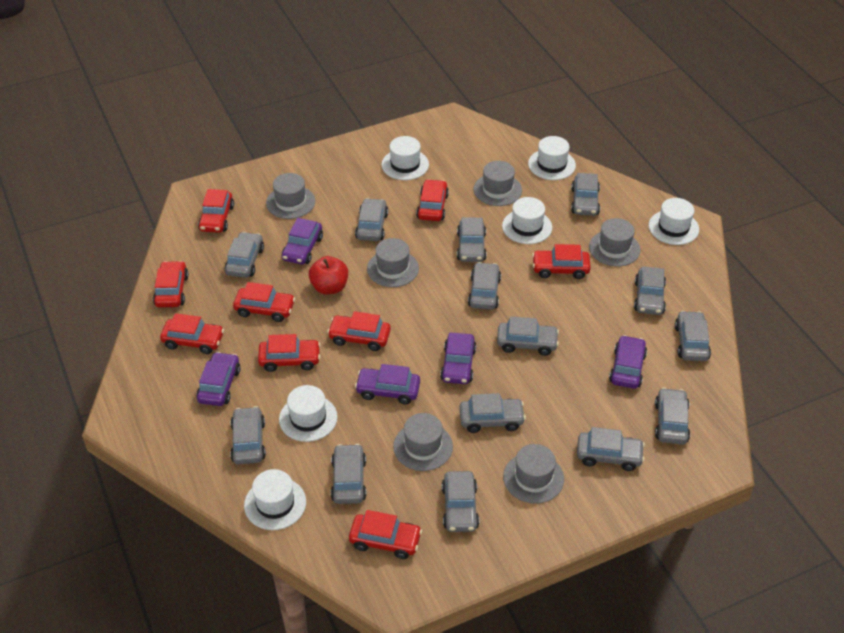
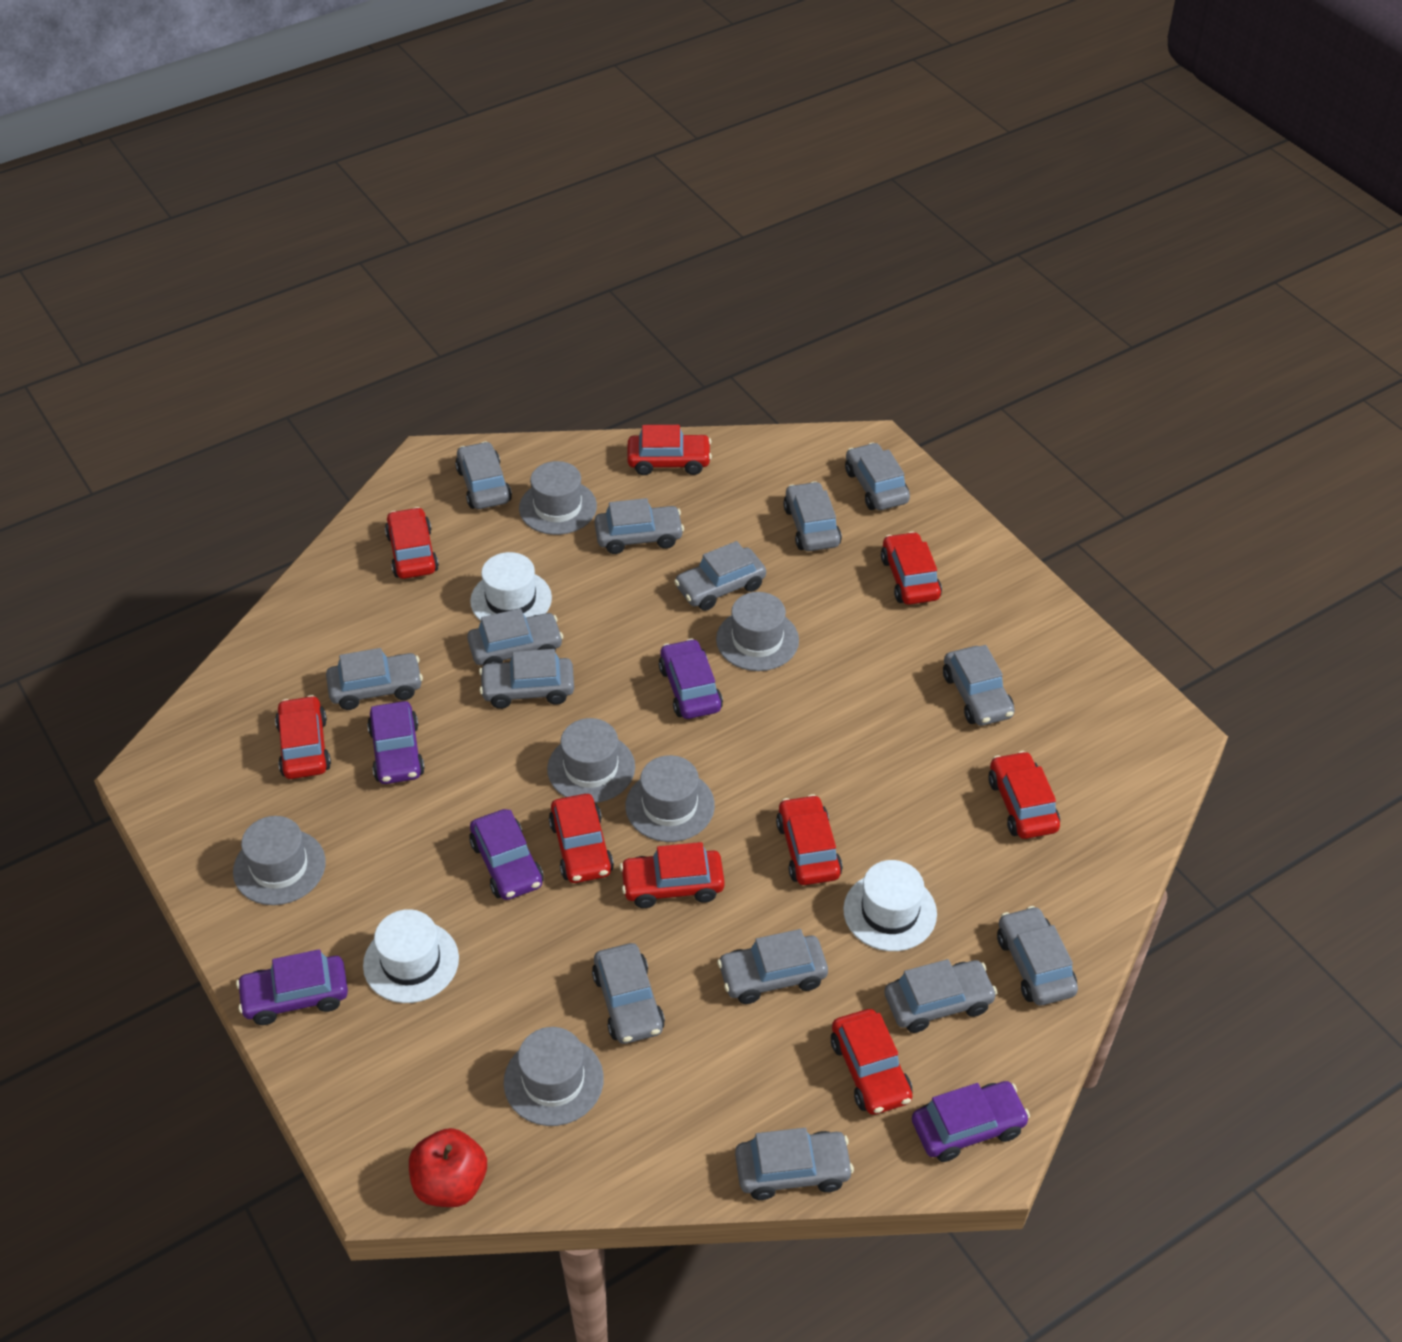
white hat: [244,469,306,530] [279,385,337,442] [381,136,429,180] [502,197,552,244] [528,136,576,180] [649,198,699,245] = 6 -> [363,909,459,1003] [470,552,552,621] [843,860,937,951] = 3

